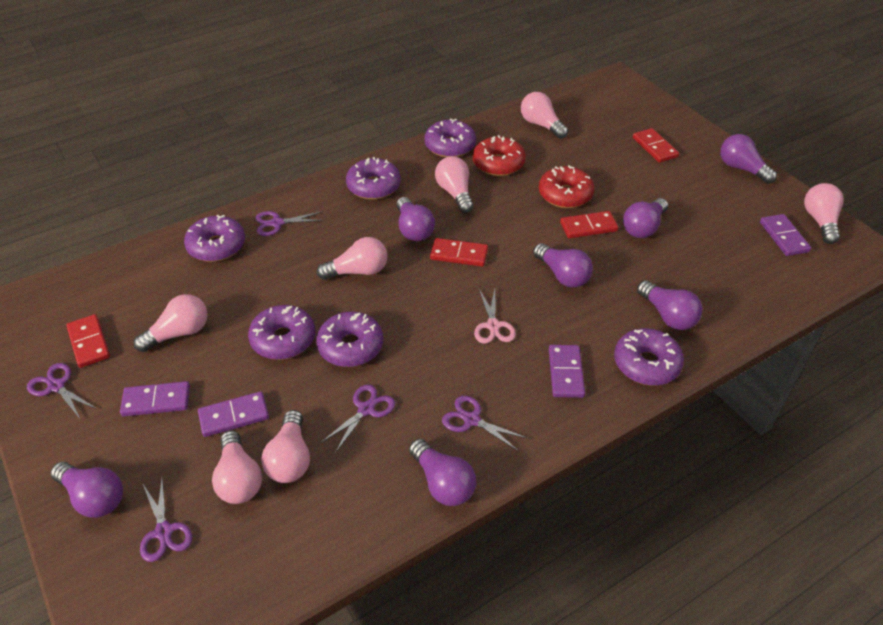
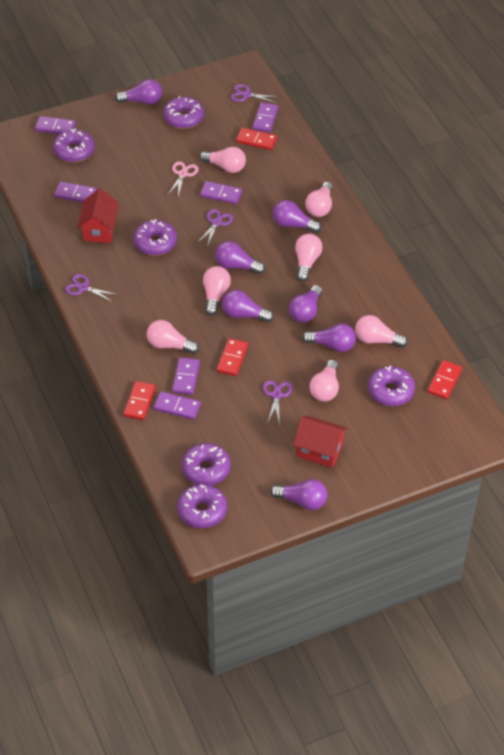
purple domino: [120,381,190,417] [198,391,269,437] [549,345,585,398] [760,214,811,256] = 4 -> [35,116,76,134] [54,182,97,202] [154,391,201,420] [172,357,200,395] [200,181,242,204] [253,102,279,132] = 6
purple scissors: [27,363,97,419] [140,478,192,562] [255,211,324,236] [322,384,395,453] [442,396,527,451] = 5 -> [65,274,119,302] [197,209,233,247] [231,84,280,103] [263,380,293,425] = 4
red donut: [473,135,526,176] [539,165,595,208] = 2 -> none = 0
red house: none = 0 -> [77,188,119,243] [293,415,348,468] = 2

